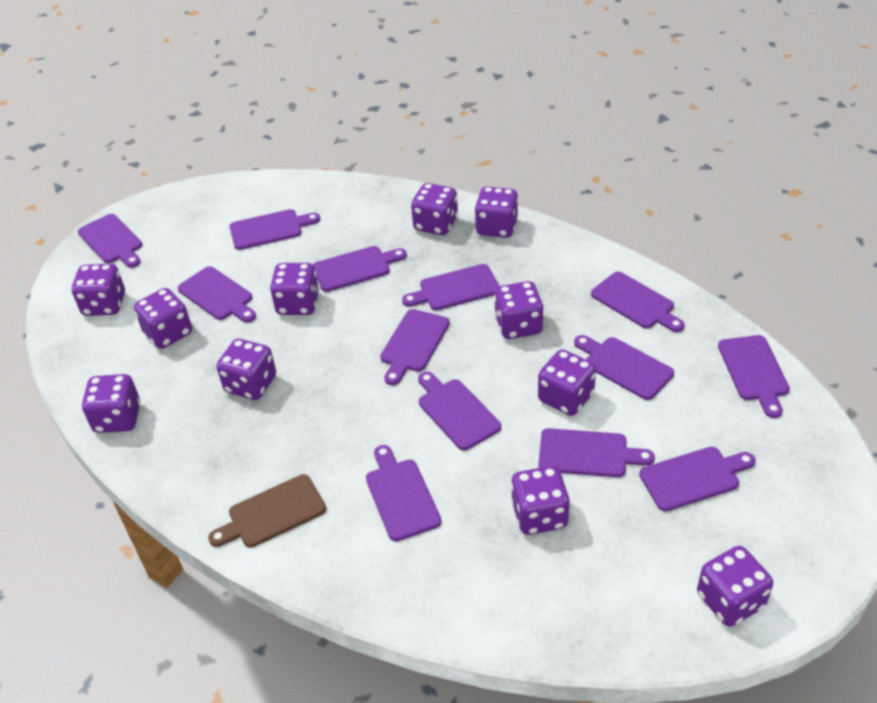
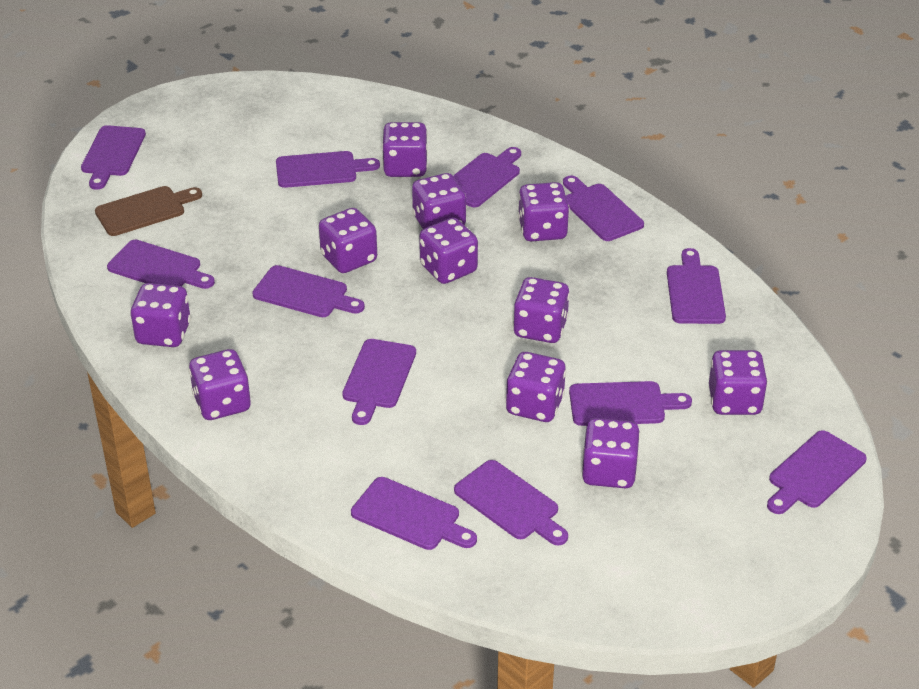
purple cutting board: [78,214,143,268] [178,266,256,322] [229,209,320,250] [313,246,407,292] [366,445,441,541] [380,309,450,385] [402,264,499,310] [418,372,501,451] [539,428,655,478] [574,335,674,400] [591,272,685,332] [639,447,756,511] [718,335,790,418] = 13 -> [81,125,146,190] [107,240,215,289] [252,265,365,317] [276,151,380,188] [342,339,416,425] [351,477,477,550] [453,147,521,207] [454,460,568,546] [563,176,644,241] [569,381,692,426] [667,248,726,324] [767,430,867,514] = 12

